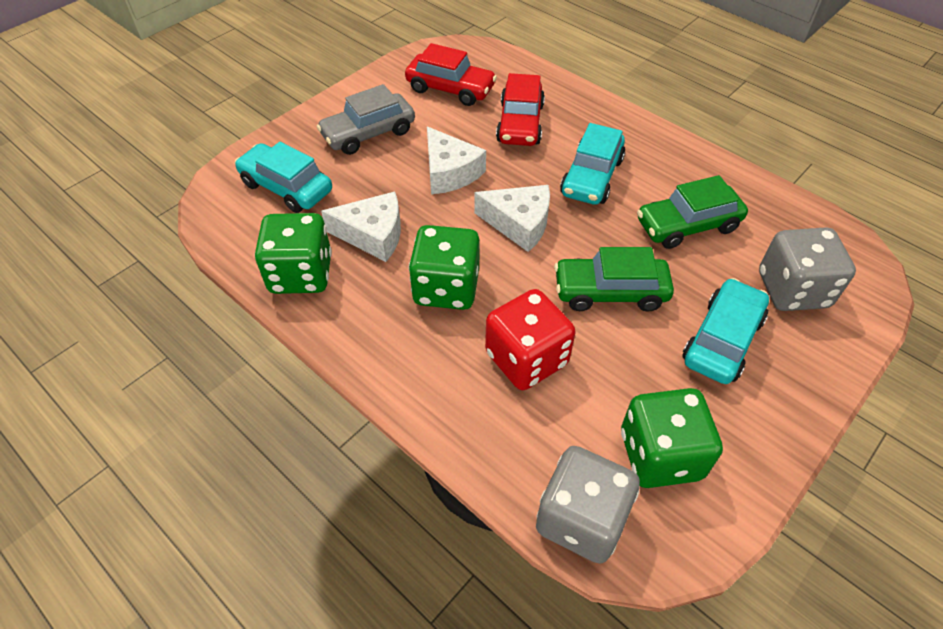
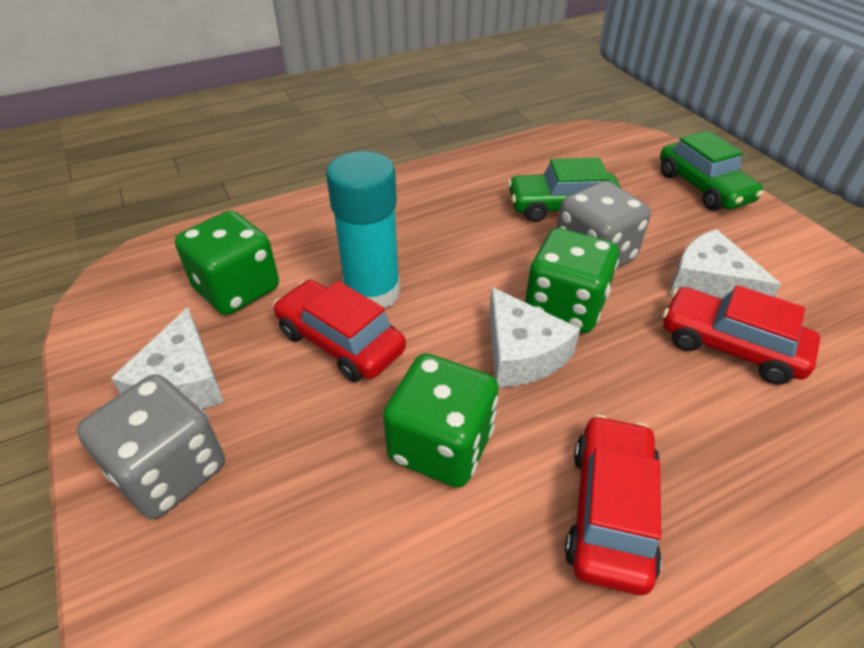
grey car: [317,84,415,155] = 1 -> none = 0
red car: [405,43,497,106] [496,73,545,146] = 2 -> [273,280,406,382] [565,415,662,595] [663,285,820,384] = 3
red dice: [485,289,576,390] = 1 -> none = 0
turquoise car: [235,142,332,213] [560,123,625,205] [682,278,769,384] = 3 -> none = 0
turquoise glue stick: none = 0 -> [326,151,401,308] = 1

